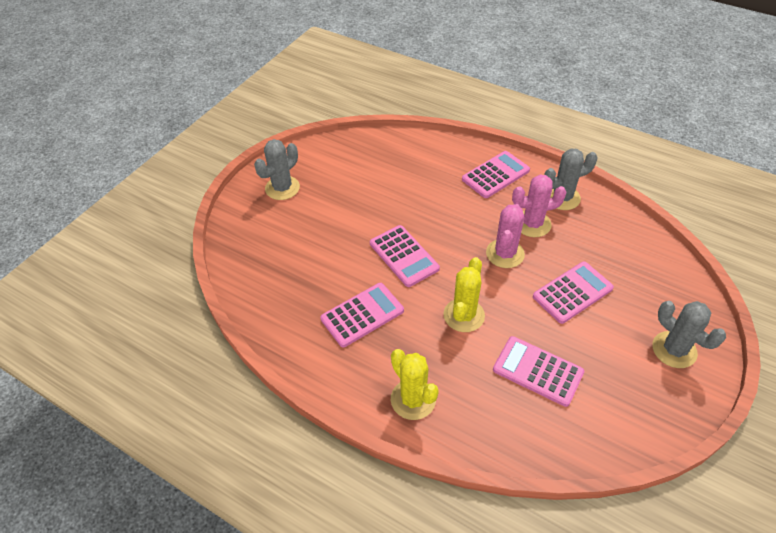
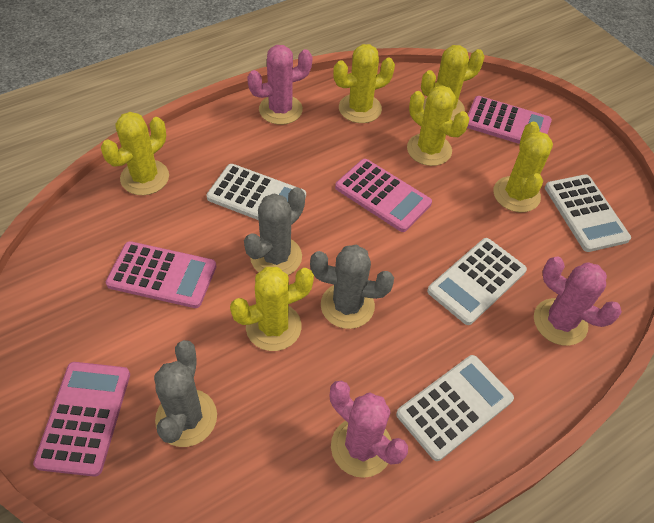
pink cactus: [486,204,525,268] [512,175,567,237] = 2 -> [247,45,313,125] [330,381,408,478] [534,256,622,346] = 3
pink calculator: [320,283,404,347] [370,225,440,287] [462,151,530,198] [493,336,584,407] [533,262,614,324] = 5 -> [33,362,130,477] [106,241,216,308] [335,159,432,232] [467,96,552,144] = 4
white calculator: none = 0 -> [206,164,306,220] [396,355,514,461] [427,238,527,325] [545,174,631,252] = 4
yellow cactus: [391,349,439,420] [443,257,485,332] = 2 -> [101,112,169,195] [230,267,314,351] [333,44,395,123] [407,85,469,166] [421,45,484,121] [493,122,553,212] = 6

